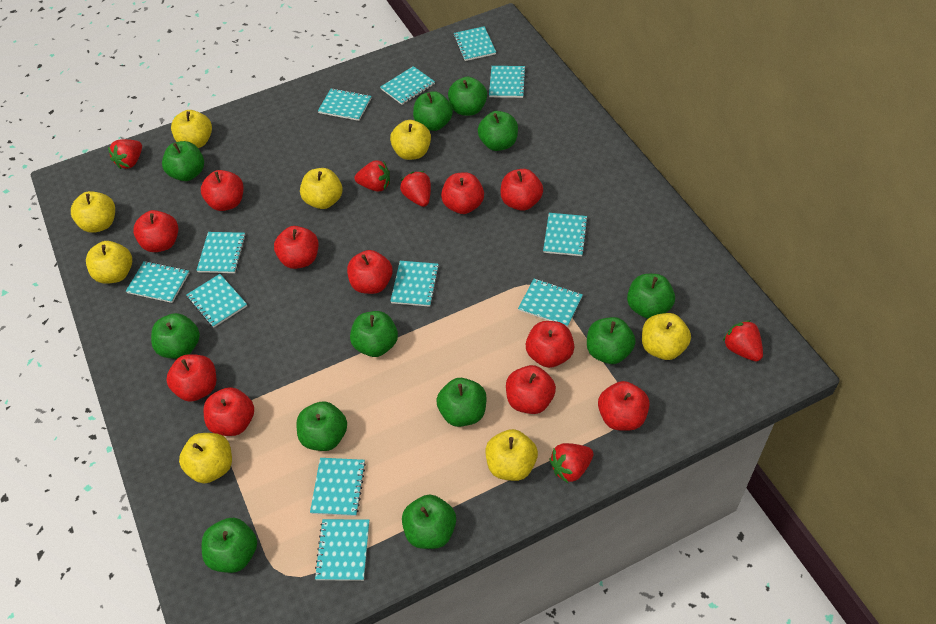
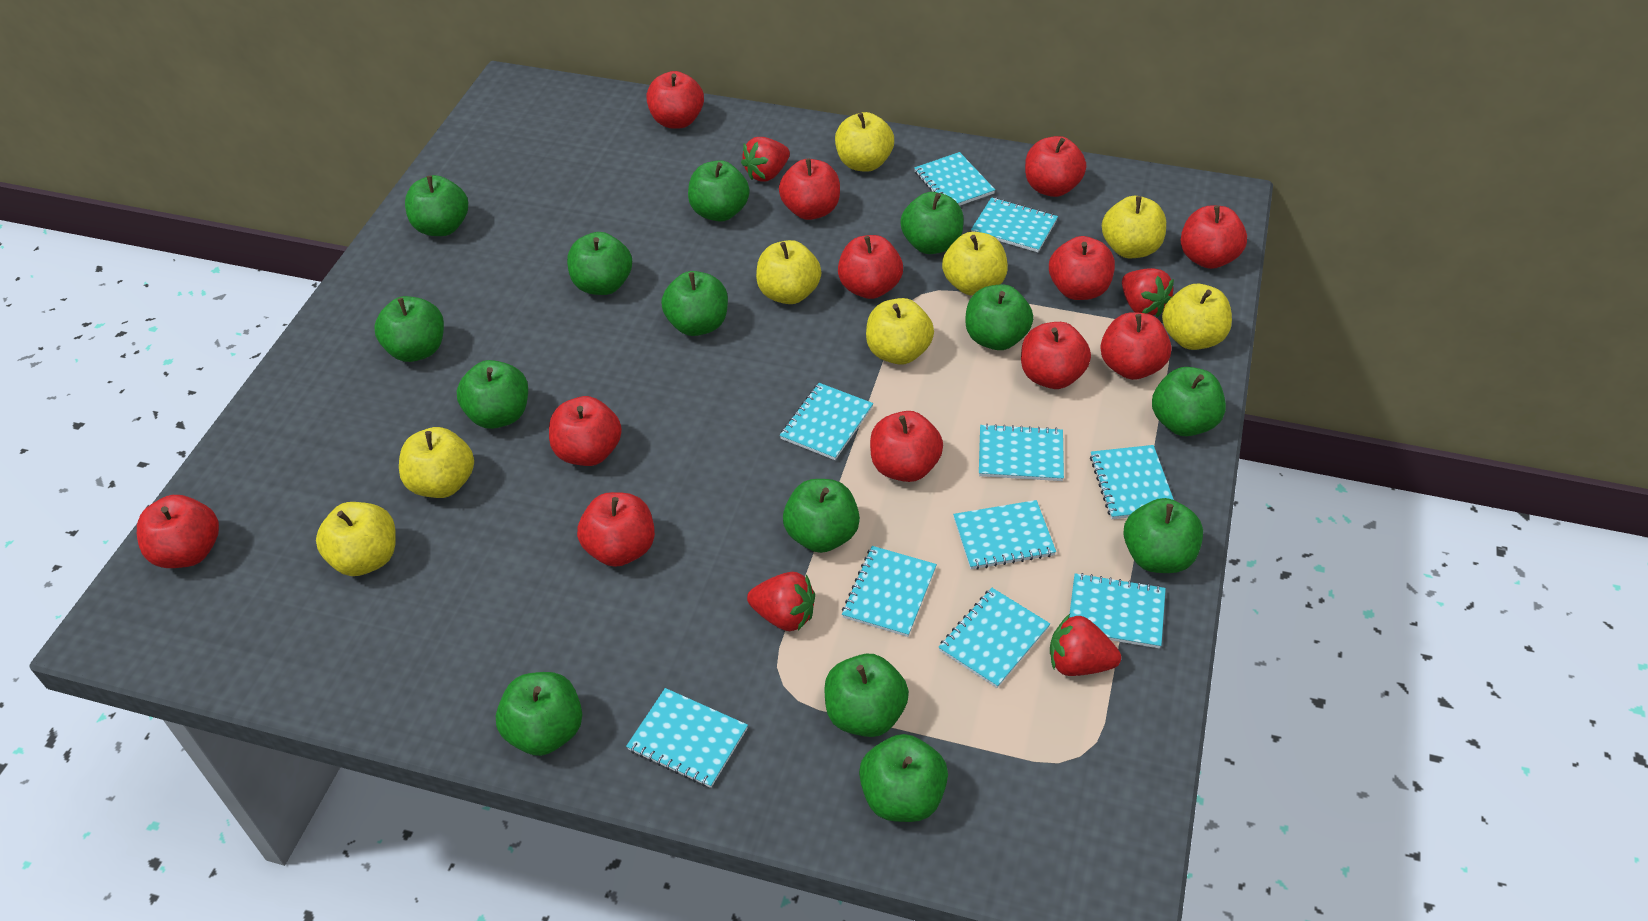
green apple: [151,313,200,359] [162,141,204,181] [202,518,257,573] [296,401,347,451] [350,311,398,357] [402,494,456,549] [413,91,453,131] [436,378,487,427] [448,77,487,116] [478,111,518,151] [587,317,636,364] [627,274,675,319] = 12 -> [374,296,444,362] [405,175,468,236] [457,360,528,429] [496,672,583,756] [567,232,632,295] [661,271,728,336] [688,160,749,222] [783,479,860,553] [824,654,909,737] [859,734,948,822] [900,192,964,254] [965,284,1033,350] [1123,498,1203,573] [1152,367,1226,437] = 14
red apple: [133,210,178,252] [166,354,216,402] [201,170,243,211] [203,387,254,436] [274,226,318,269] [347,250,393,294] [441,172,484,214] [500,169,543,211] [506,365,556,414] [526,321,574,368] [598,381,650,431] = 11 -> [137,495,219,568] [549,396,622,466] [577,492,655,567] [646,71,704,129] [779,159,840,220] [838,235,903,299] [870,411,943,482] [1021,322,1091,389] [1025,136,1086,197] [1049,236,1115,300] [1100,312,1172,380] [1181,205,1247,269] = 12
red strawberry: [108,139,142,169] [355,160,390,192] [400,171,431,207] [549,443,593,483] [723,320,763,362] = 5 -> [741,137,790,182] [747,572,815,631] [1050,614,1121,676] [1122,268,1174,317] = 4
turquoise notebook: [126,261,189,303] [186,274,247,328] [196,232,246,273] [310,458,366,516] [314,519,369,581] [318,88,371,121] [381,66,435,105] [390,261,439,307] [453,26,496,61] [489,66,526,98] [518,279,583,327] [543,213,588,256] = 12 -> [626,688,748,788] [780,383,873,460] [842,546,937,637] [914,152,995,206] [939,588,1050,688] [953,500,1056,570] [971,197,1058,252] [979,424,1064,481] [1069,573,1166,648] [1090,445,1174,519] = 10

